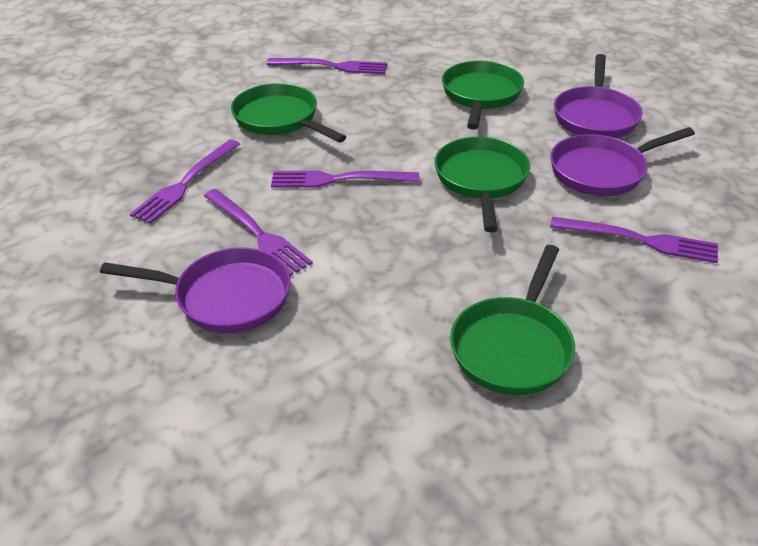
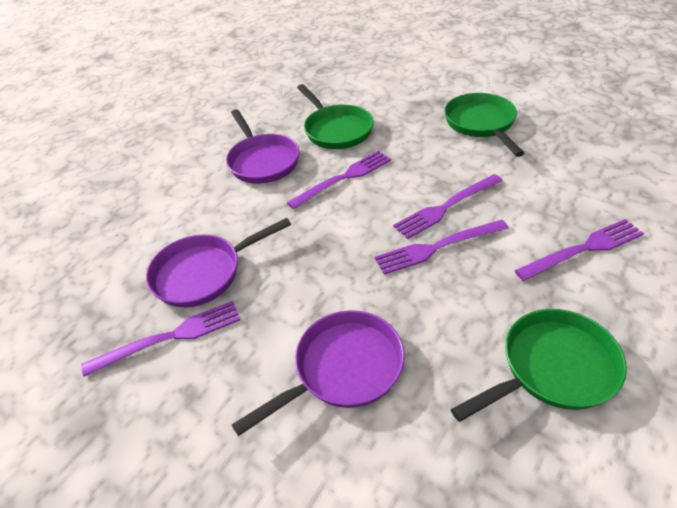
green pan: [231,83,346,142] [434,137,530,232] [442,61,524,130] [450,245,575,395] = 4 -> [297,84,374,149] [444,93,524,157] [451,309,627,422] = 3

